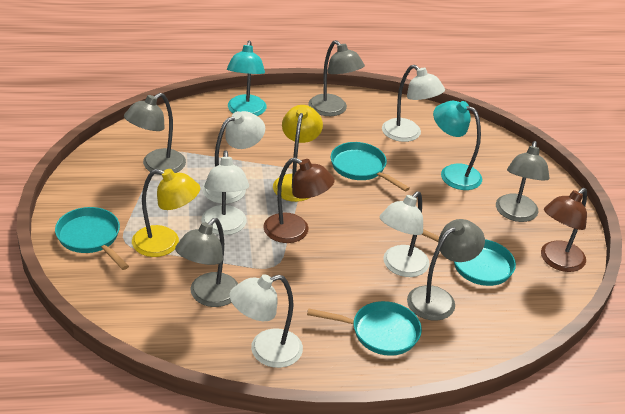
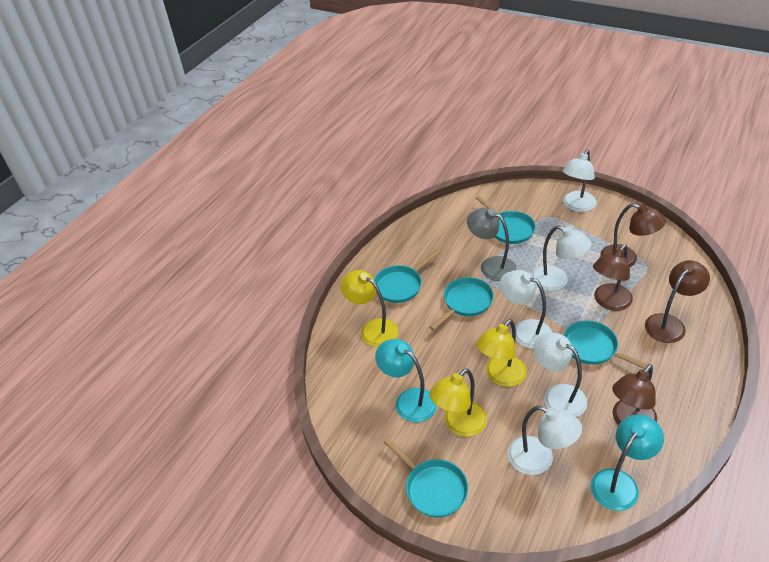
brown lamp: [263,158,335,243] [541,188,587,272] = 2 -> [593,244,633,311] [600,203,666,267] [612,364,657,425] [645,260,710,343] = 4
grey lamp: [124,93,186,175] [175,218,238,307] [309,40,365,116] [407,219,485,321] [496,141,550,222] = 5 -> [467,208,516,281] = 1
turquoise pan: [55,207,129,270] [307,301,422,356] [331,142,410,192] [422,229,516,286] = 4 -> [374,250,440,303] [384,438,468,518] [429,277,494,330] [476,196,536,244] [564,321,648,369] = 5
yellow lamp: [132,169,200,257] [273,105,323,202] = 2 -> [340,270,399,347] [430,369,487,437] [476,319,527,387] = 3

